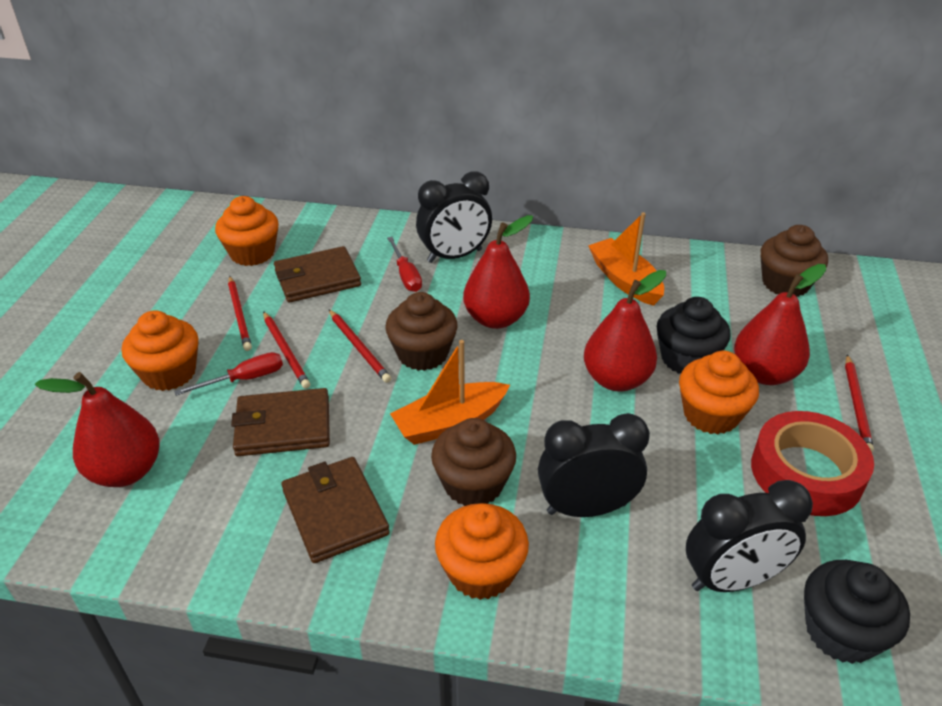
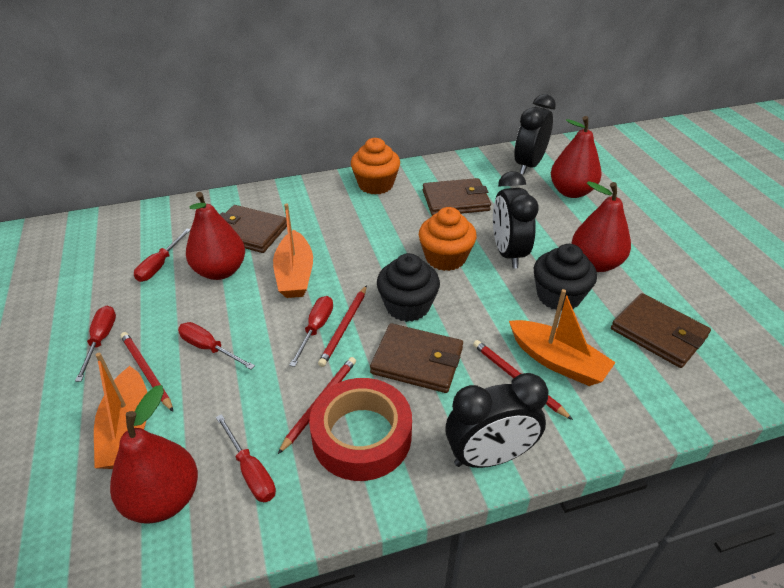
brown cupcake: [385,292,458,371] [431,418,516,506] [760,225,828,297] = 3 -> none = 0
brown wallet: [231,388,330,456] [274,246,361,303] [281,457,390,563] = 3 -> [220,205,287,253] [370,323,463,393] [423,178,491,216] [611,293,711,368] = 4
orange boat: [390,340,510,445] [588,212,664,306] = 2 -> [94,353,147,469] [273,203,313,298] [509,289,616,386] = 3
orange cupcake: [122,310,199,391] [215,196,279,266] [435,503,529,600] [679,351,759,434] = 4 -> [351,138,400,195] [419,207,477,271] = 2
red screwdriver: [174,352,283,396] [387,237,422,292] = 2 -> [75,306,116,382] [134,228,191,282] [178,322,255,369] [216,414,276,502] [289,296,333,367] = 5

